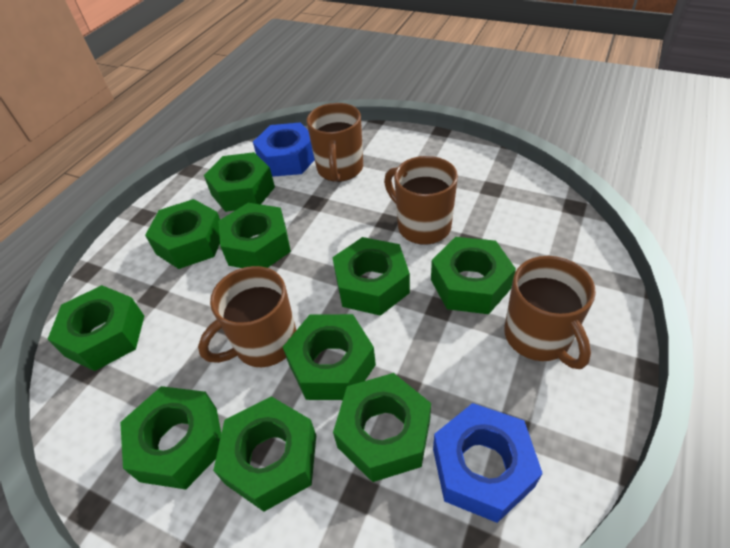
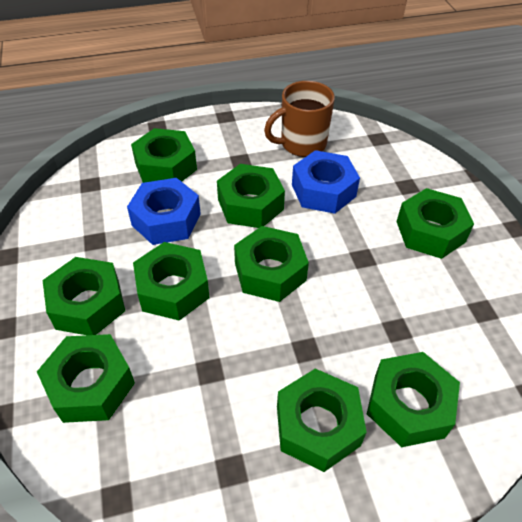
brown mug: [198,266,296,367] [307,103,363,182] [384,156,458,245] [504,256,596,369] = 4 -> [264,81,335,157] = 1
green nut: [48,285,144,371] [120,386,221,489] [145,199,220,269] [204,152,275,212] [213,396,316,512] [218,203,291,268] [283,314,376,400] [332,237,410,316] [333,373,431,482] [431,237,516,314] = 10 -> [37,334,135,423] [43,257,125,335] [131,128,197,183] [133,242,210,321] [217,164,285,228] [234,226,309,302] [277,369,367,472] [367,352,460,447] [396,188,474,259] = 9

